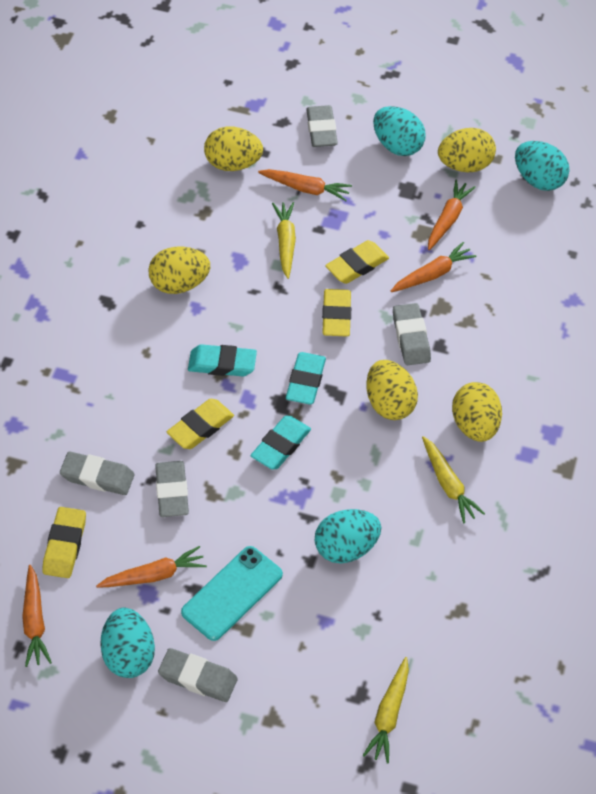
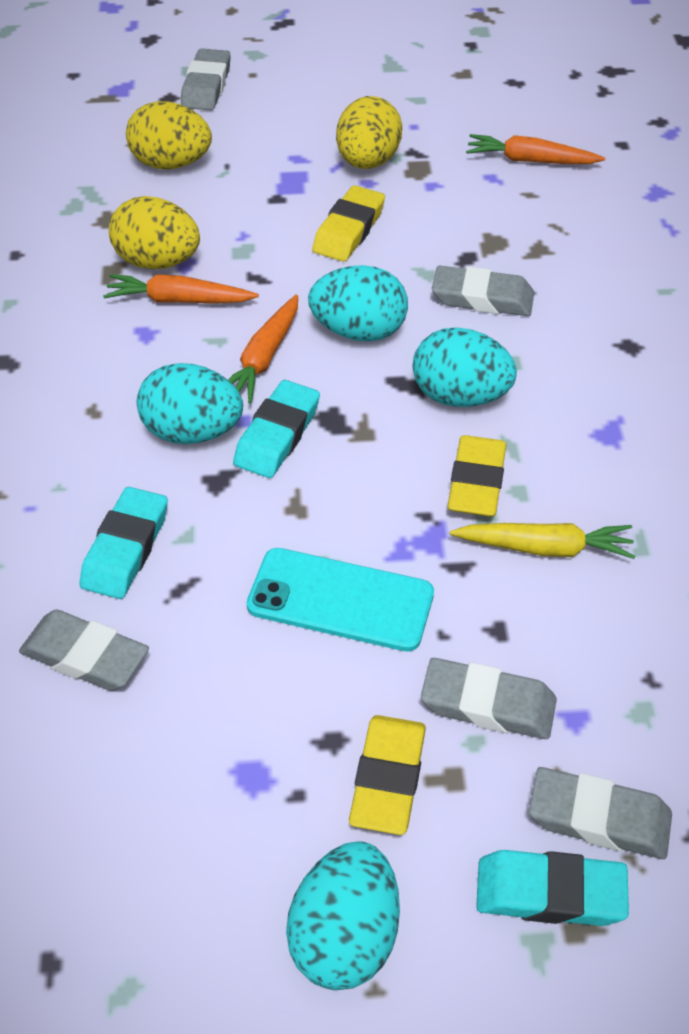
orange carrot: [22,565,52,667] [96,546,207,588] [258,169,352,201] [391,242,477,292] [428,180,476,250] = 5 -> [103,274,259,303] [228,295,298,404] [466,134,605,164] = 3
yellow carrot: [272,202,296,279] [362,657,409,764] [422,436,485,523] = 3 -> [450,523,635,559] = 1
yellow egg: [148,246,210,294] [204,126,263,171] [366,360,418,420] [438,128,496,172] [452,382,502,442] = 5 -> [109,196,200,269] [126,101,212,170] [336,96,402,169] = 3
yellow eraser: [42,507,86,578] [167,399,234,449] [322,289,351,336] [325,240,389,284] = 4 -> [312,185,385,261] [349,715,426,835] [448,435,506,517] = 3

